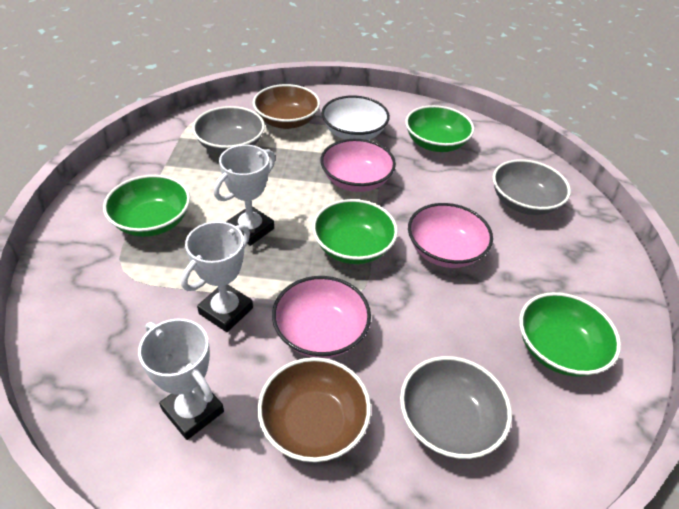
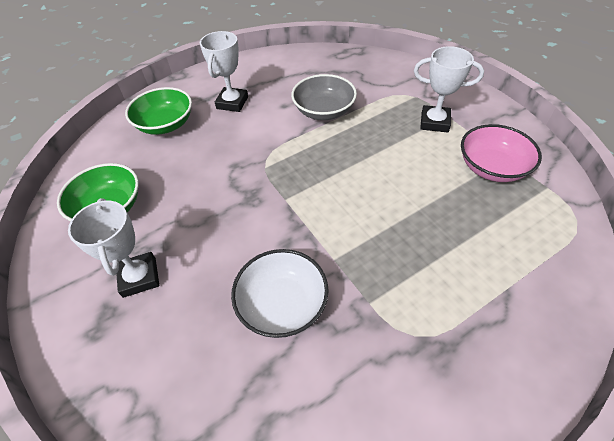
brown bowl: [253,84,320,129] [257,357,371,462] = 2 -> none = 0
green bowl: [103,175,190,237] [312,199,398,264] [405,105,474,152] [519,292,621,377] = 4 -> [57,163,139,221] [125,87,192,135] = 2
grey bowl: [192,106,265,154] [400,356,512,459] [493,159,571,215] = 3 -> [291,74,357,120] = 1
pink bowl: [272,276,371,358] [320,139,396,192] [408,203,493,268] = 3 -> [461,124,542,182] = 1

